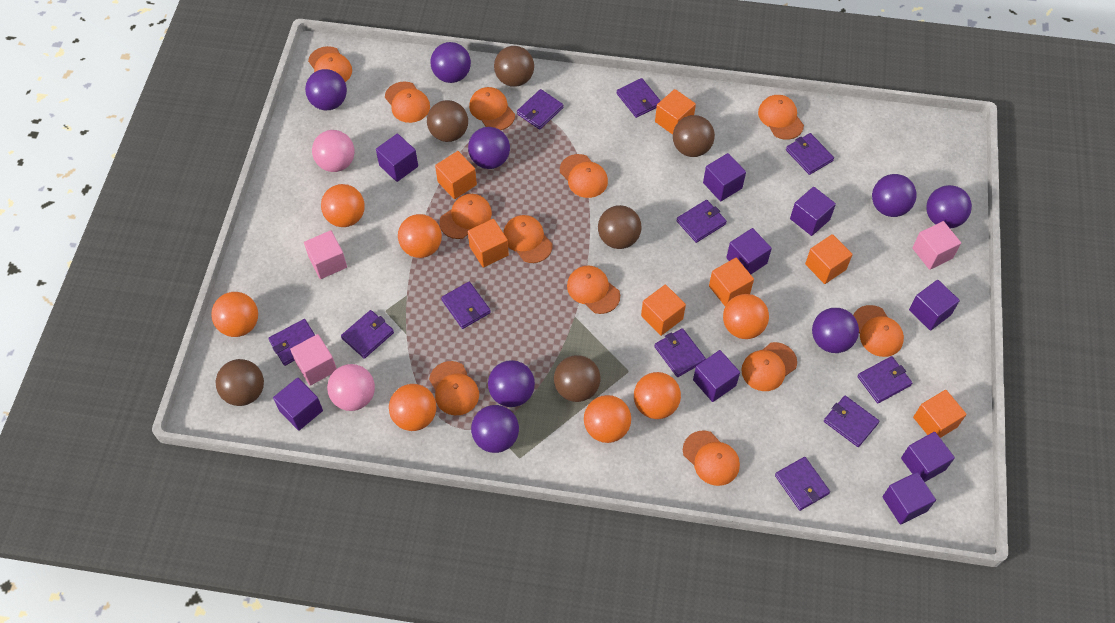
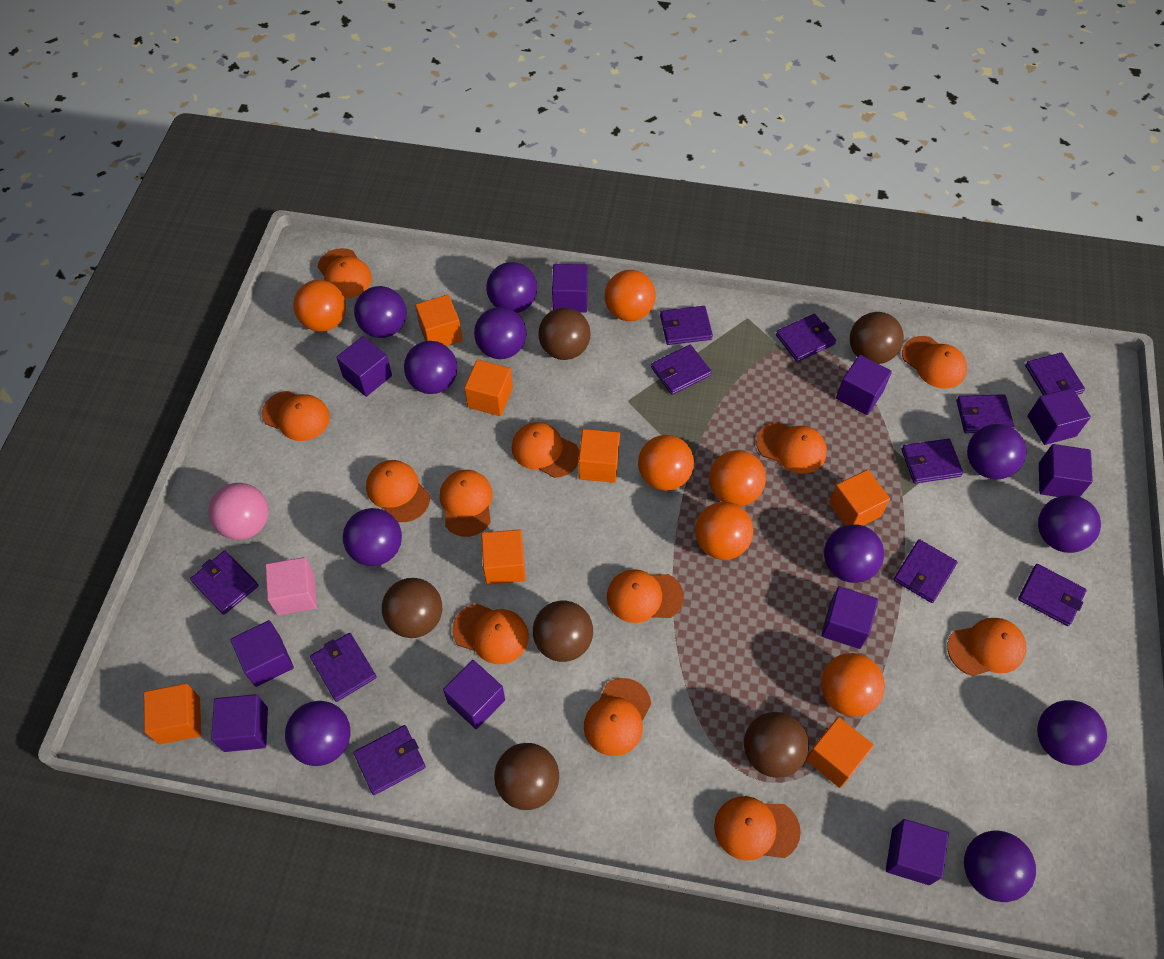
orange ball: [211,292,258,337] [321,184,365,227] [389,384,436,431] [398,214,442,258] [584,395,631,443] [634,372,681,419] [723,294,769,339] = 7 -> [293,280,346,332] [605,270,656,321] [638,435,694,491] [695,502,753,560] [709,450,766,506] [821,653,885,717] = 6
pink ball: [312,130,355,172] [327,364,375,411] = 2 -> [208,483,268,540] = 1
pink cube: [290,334,337,386] [304,230,347,279] [912,221,961,270] = 3 -> [265,557,317,615] = 1
purple ball: [305,69,347,110] [430,42,471,83] [468,127,510,169] [471,405,519,453] [488,360,535,407] [812,308,859,353] [872,174,917,217] [926,185,972,228] = 8 -> [285,701,350,766] [343,508,402,566] [354,286,406,338] [404,341,457,394] [474,307,526,359] [486,262,537,313] [824,524,884,583] [964,830,1036,902] [967,424,1027,480] [1037,700,1107,766] [1038,495,1101,553] = 11
purple cube: [273,378,323,431] [376,134,418,182] [693,350,740,402] [703,153,746,201] [726,228,772,274] [790,187,836,236] [882,472,936,525] [901,432,955,482] [909,280,960,331] = 9 -> [211,694,268,752] [231,620,294,687] [336,336,392,397] [443,660,505,729] [552,264,588,313] [821,586,878,649] [836,355,892,415] [886,819,949,885] [1027,388,1091,445] [1039,444,1093,497] = 10

